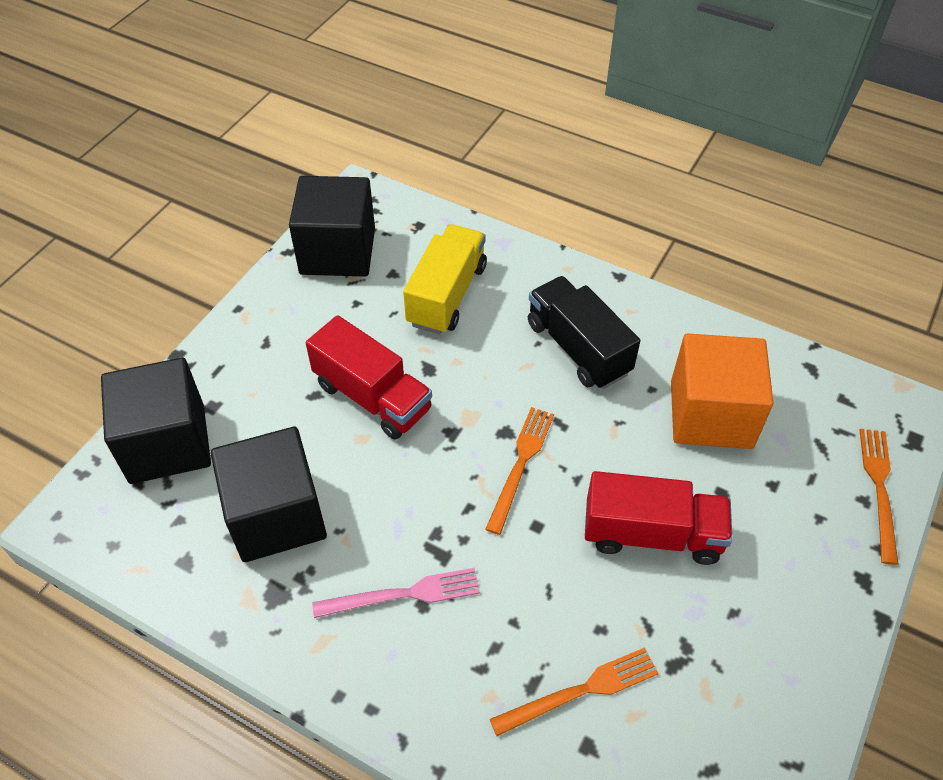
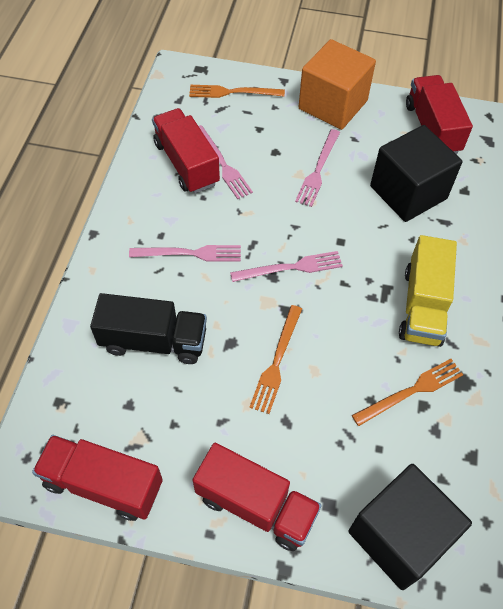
black cube: [101,358,211,484] [210,427,327,562] [289,176,375,276] = 3 -> [349,464,472,590] [370,125,462,222] = 2
pink fork: [312,568,480,618] = 1 -> [129,245,241,262] [199,125,253,199] [230,251,343,282] [295,129,340,207] = 4
red truck: [306,315,432,440] [585,471,732,565] = 2 -> [32,435,163,521] [152,108,220,193] [193,443,322,551] [406,75,473,154] = 4

